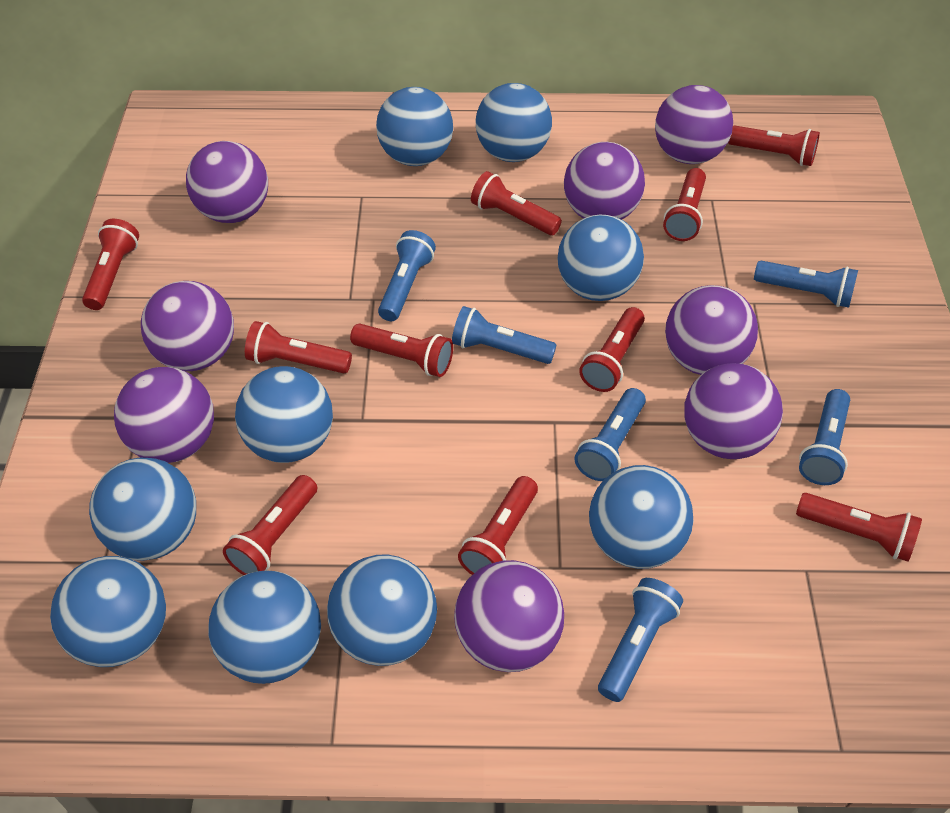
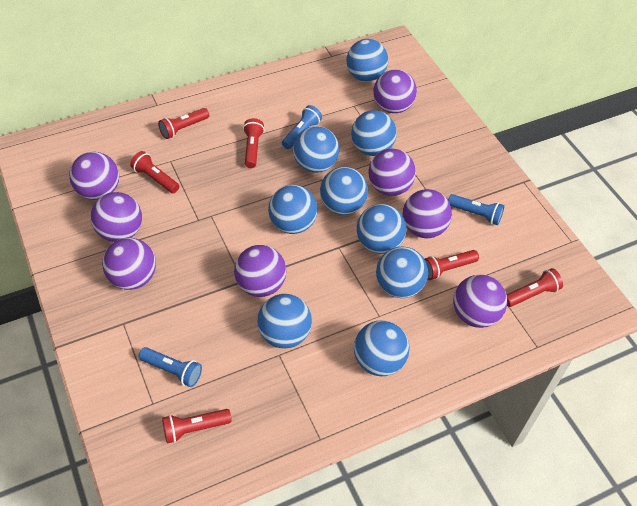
blue flashlight: [378,230,436,321] [452,306,557,364] [575,388,646,481] [598,578,683,702] [754,261,858,308] [799,389,850,485] = 6 -> [139,347,202,387] [282,105,322,149] [448,194,504,225] = 3
red flashlight: [82,219,139,310] [223,475,317,575] [245,321,352,373] [350,324,453,377] [458,476,538,575] [471,171,562,235] [579,307,645,392] [663,168,706,241] [728,125,820,166] [796,493,922,562] = 10 -> [130,151,179,193] [158,108,209,139] [162,409,232,444] [243,118,264,168] [425,250,479,280] [507,268,563,307] = 6

